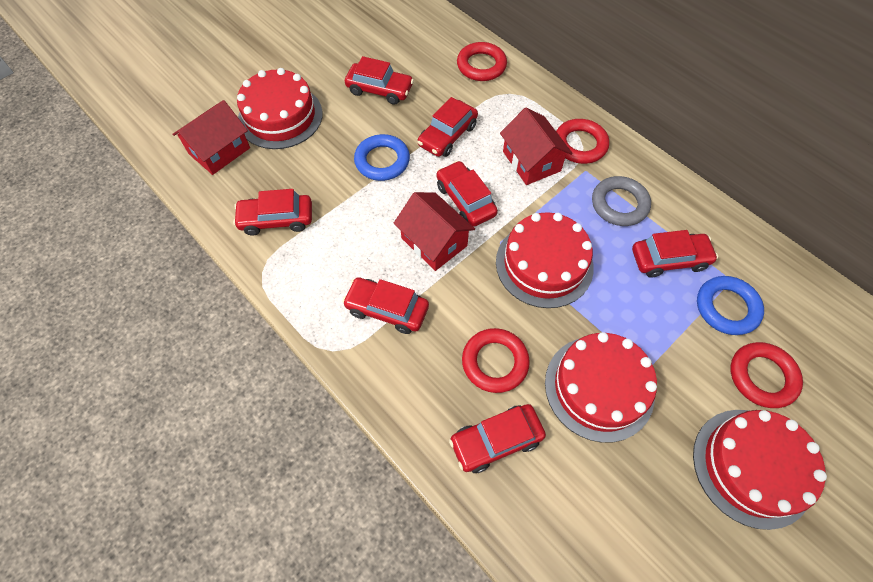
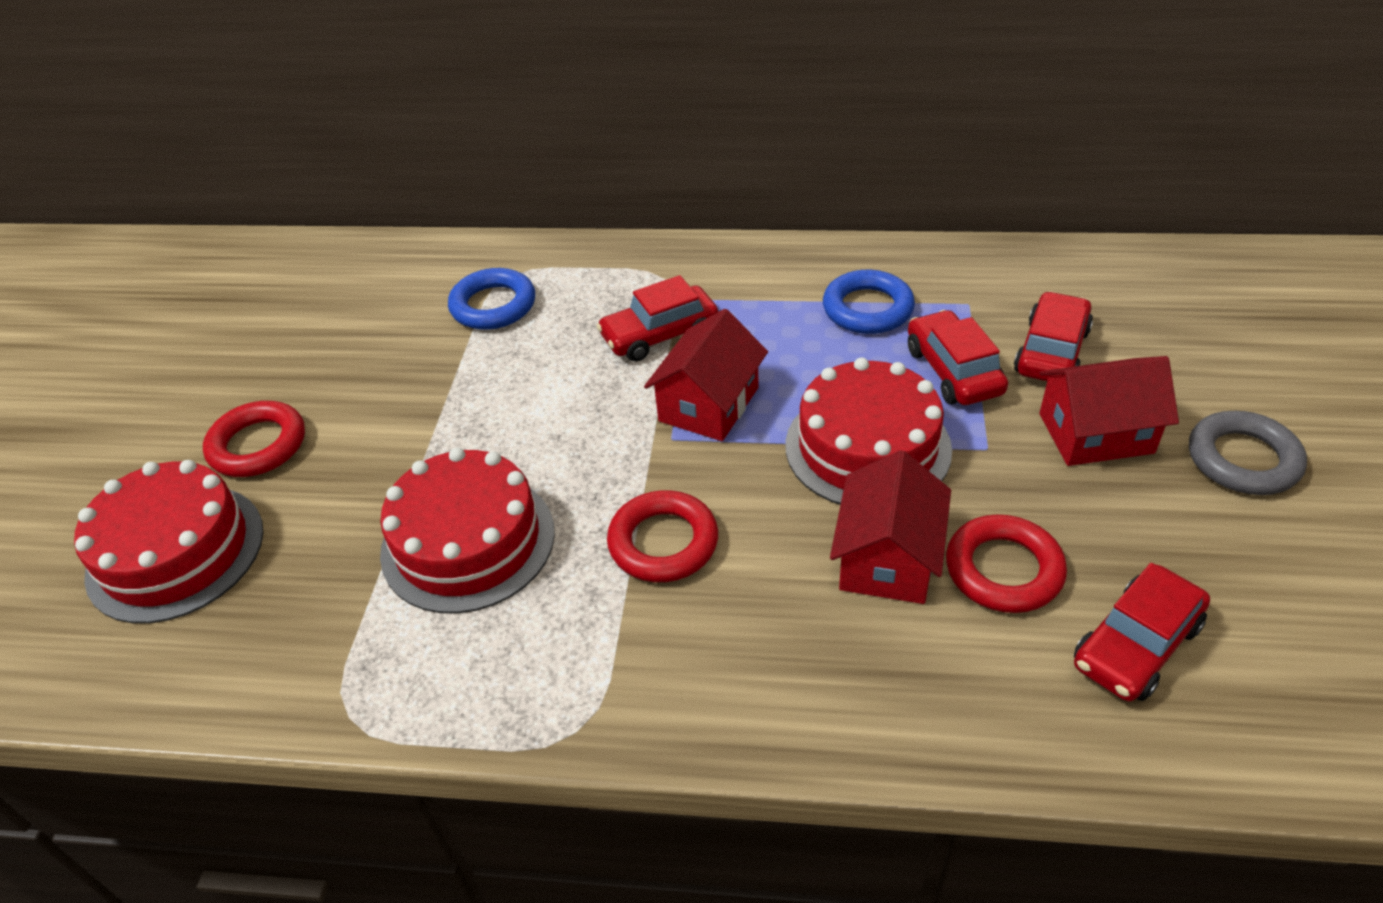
red cake: [237,68,323,149] [496,212,594,308] [545,332,657,443] [693,410,827,530] = 4 -> [74,460,263,624] [380,448,555,614] [785,357,952,505] = 3
red car: [233,189,312,236] [342,277,429,334] [345,56,414,105] [418,97,478,157] [437,161,498,227] [449,404,546,473] [632,230,718,278] = 7 -> [597,275,718,361] [908,310,1008,405] [1014,291,1093,381] [1074,563,1210,702] = 4
red ring: [457,42,507,81] [462,328,530,393] [556,119,609,164] [730,342,803,408] = 4 -> [203,401,305,477] [607,490,718,582] [946,514,1067,613] = 3

